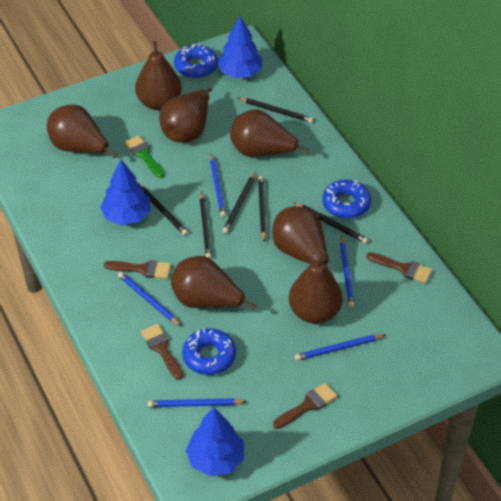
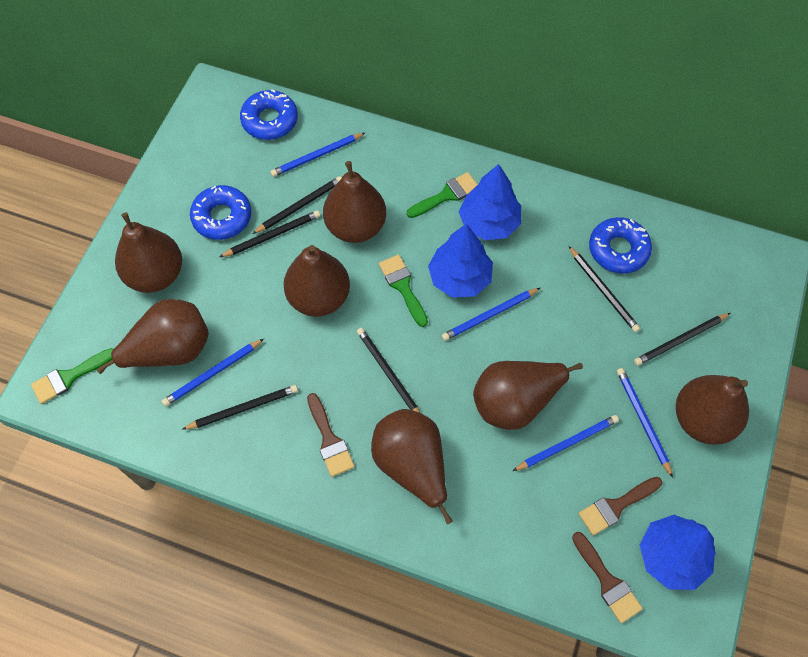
brown brush: [104,260,171,279] [141,324,183,380] [273,383,337,429] [366,252,432,283] = 4 -> [307,393,355,477] [572,532,643,623] [578,477,662,535] = 3
green brush: [124,135,164,178] = 1 -> [31,348,113,404] [379,255,428,327] [407,172,478,218] = 3

